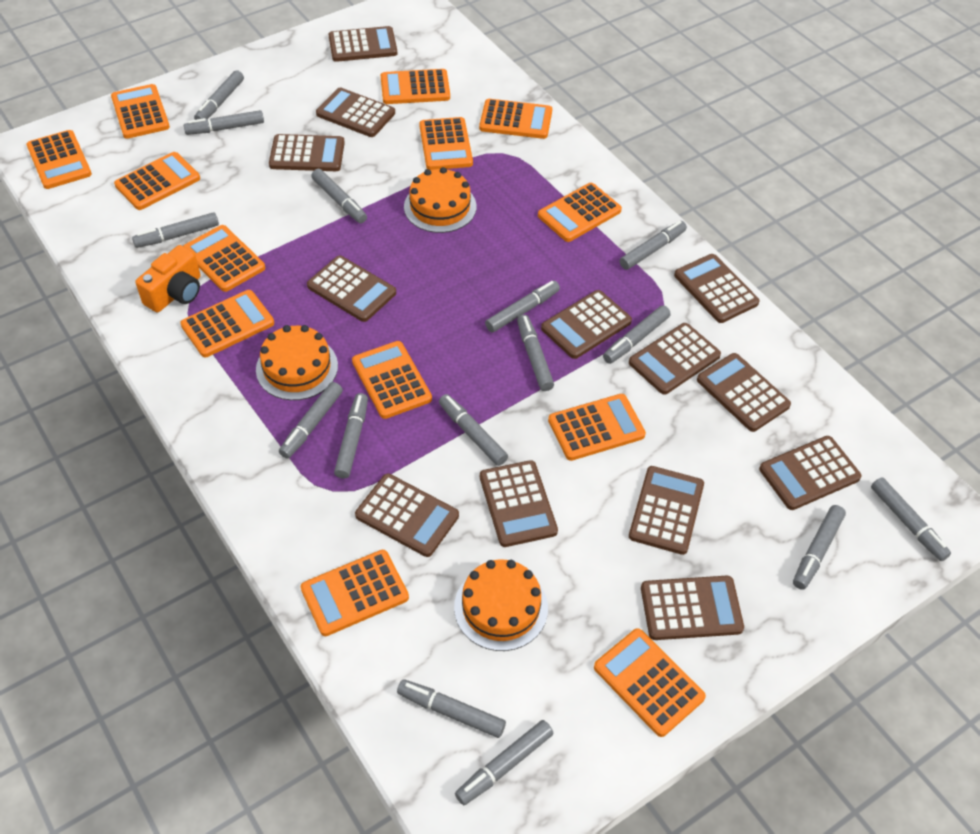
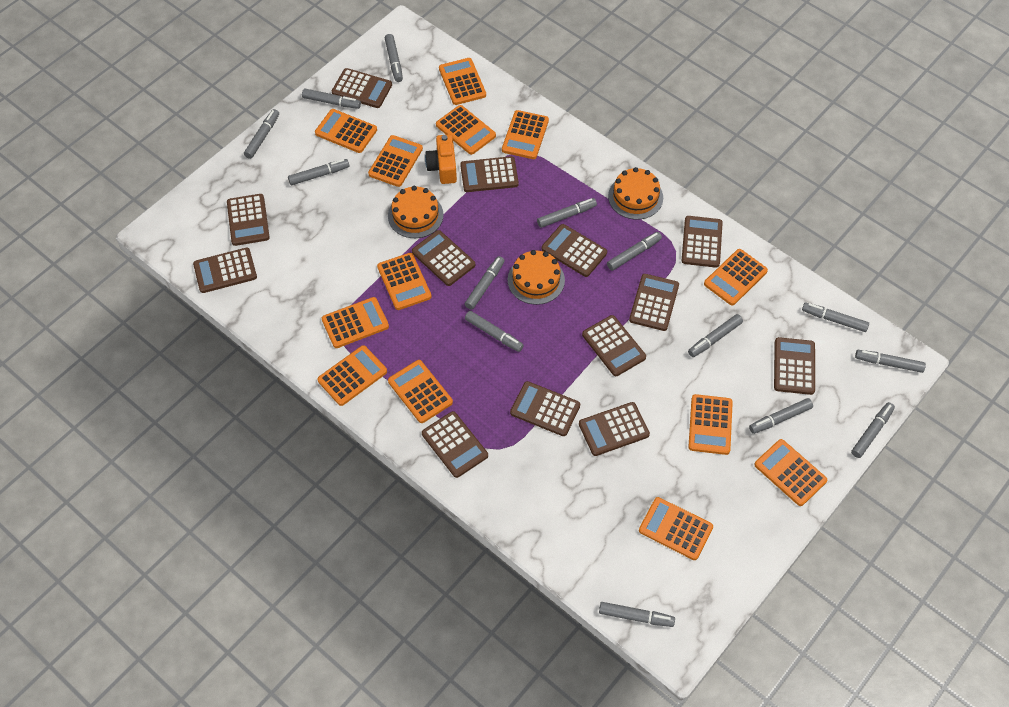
grey marker: [132,212,219,248] [184,110,264,135] [194,70,244,120] [279,382,343,459] [311,169,367,223] [334,393,368,479] [397,679,506,738] [439,394,508,466] [455,720,554,805] [485,281,560,333] [517,315,554,391] [603,305,671,364] [619,221,687,270] [793,505,846,590] [871,477,951,561] = 15 -> [244,109,279,159] [288,159,349,185] [302,89,361,109] [385,34,403,82] [465,256,505,310] [465,311,524,352] [537,198,597,228] [599,602,675,627] [607,232,662,271] [688,314,743,357] [749,398,813,434] [802,302,869,332] [851,402,895,458] [855,350,926,373] = 14

